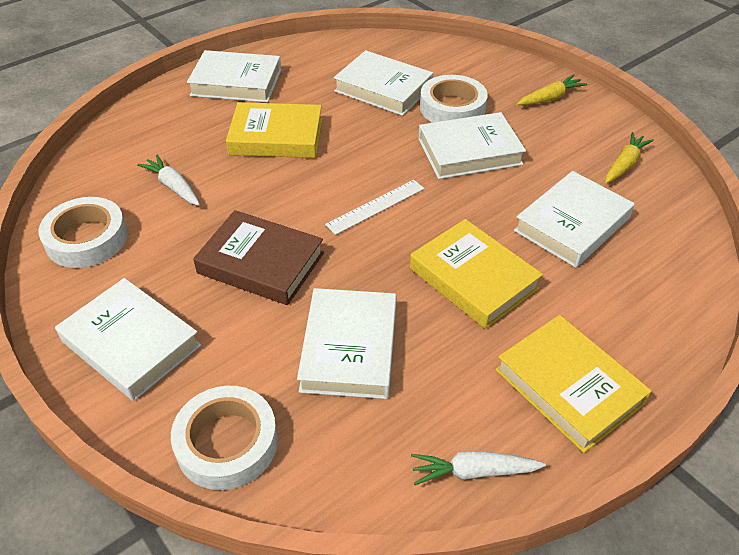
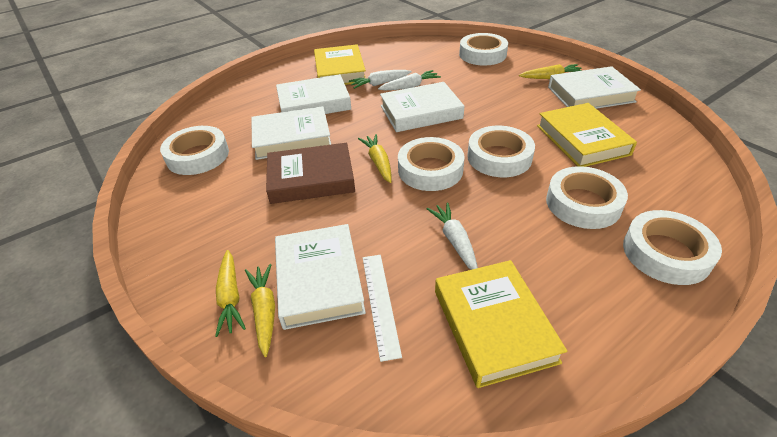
white book: [55,278,201,401] [187,50,281,103] [297,288,397,399] [334,50,433,116] [419,112,526,179] [514,171,635,268] = 6 -> [251,106,331,160] [275,224,366,330] [276,74,351,114] [380,82,464,132] [548,66,641,109] = 5
white carrot: [137,155,200,206] [411,451,546,485] = 2 -> [349,70,412,89] [378,70,441,90] [426,202,478,270] = 3
white tape: [39,197,128,268] [171,386,278,490] [420,75,488,123] = 3 -> [160,126,229,175] [398,137,465,191] [459,33,508,65] [467,126,535,177] [546,166,628,229] [623,210,722,285] = 6
yellow carrot: [517,75,587,105] [605,132,654,183] = 2 -> [215,250,246,337] [245,264,275,357] [358,134,392,183] [519,64,583,79] = 4

